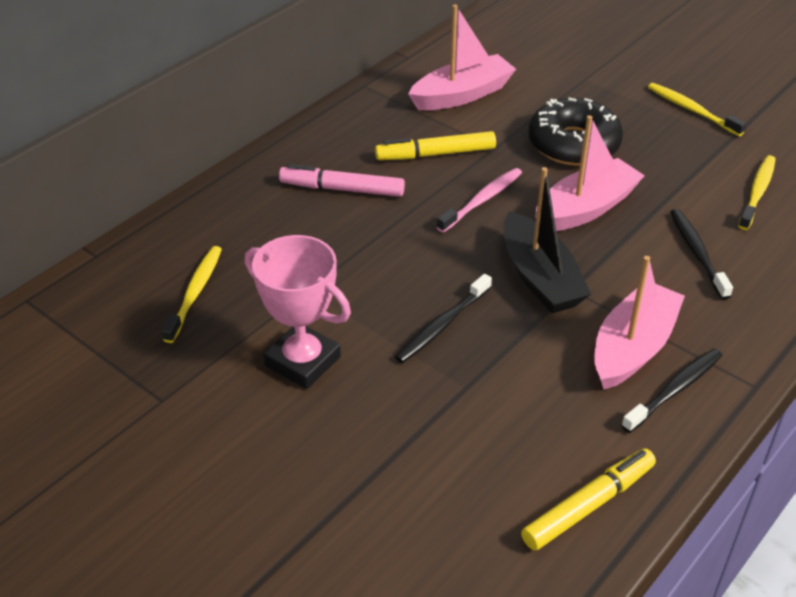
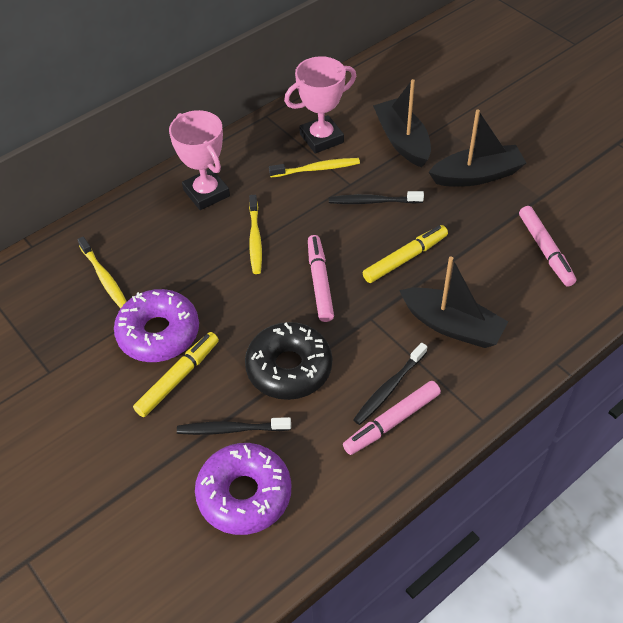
black boat: [504,167,591,313] = 1 -> [373,79,431,167] [399,256,508,348] [429,110,526,187] = 3
pink boat: [408,4,516,110] [535,115,645,231] [594,256,685,390] = 3 -> none = 0
pink marker: [279,164,405,197] = 1 -> [308,235,334,322] [343,381,441,455] [519,206,576,287] = 3
pink toothbrush: [437,168,522,233] = 1 -> none = 0
pink trophy: [245,235,351,389] = 1 -> [169,110,230,210] [284,56,356,153] = 2
purple donut: none = 0 -> [114,289,199,362] [195,443,291,535] = 2

